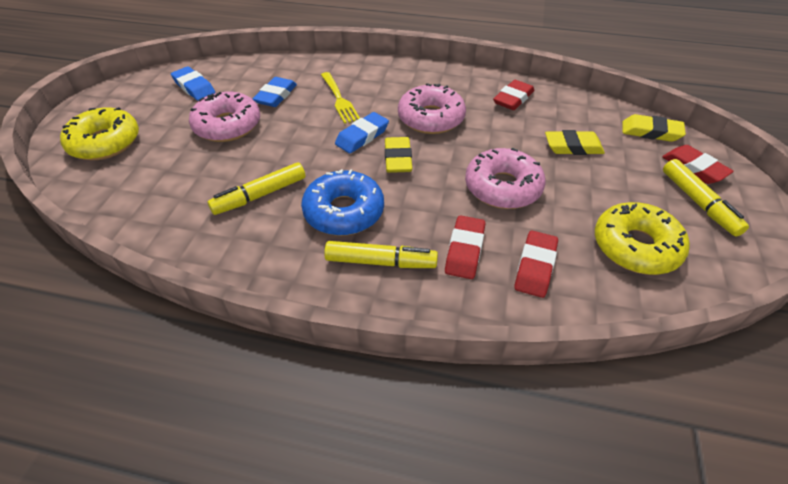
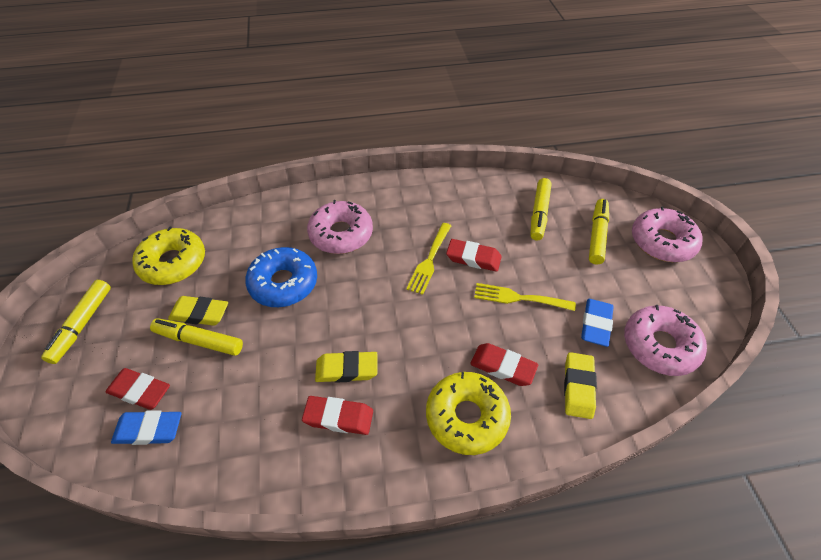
blue eraser: [171,66,215,101] [253,77,297,107] [335,112,389,153] = 3 -> [111,410,181,445] [581,299,614,347] = 2
yellow fork: [321,72,360,124] = 1 -> [406,223,451,295] [474,283,576,311] = 2
yellow marker: [208,162,306,215] [324,241,438,268] [663,159,749,237] = 3 -> [41,280,111,364] [150,318,243,356] [531,178,552,241] [589,199,609,265] = 4

